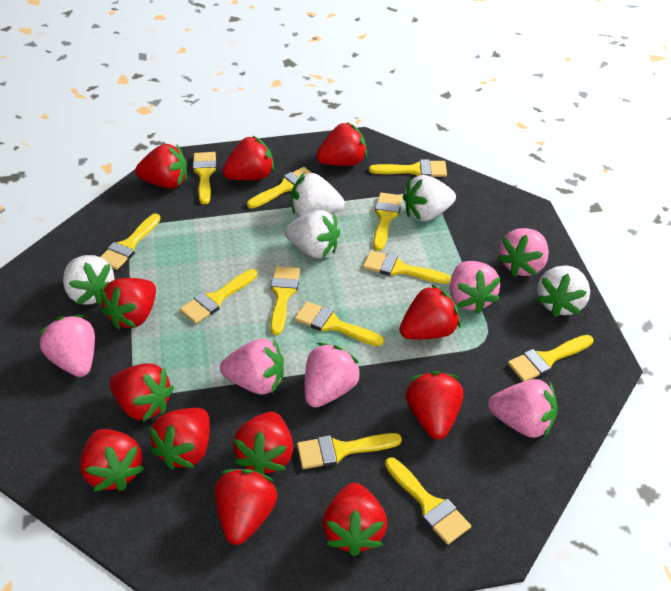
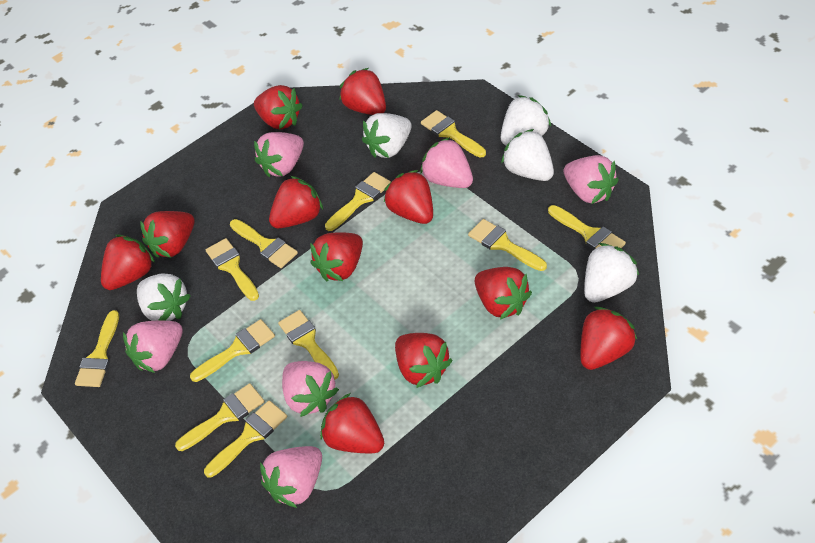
red strawberry: [80,429,145,492] [100,278,156,330] [109,363,174,422] [135,144,187,189] [149,408,210,470] [215,469,277,545] [222,136,274,180] [233,412,293,474] [316,122,367,166] [322,483,387,556] [399,284,461,339] [406,371,463,440] = 12 -> [101,235,155,290] [140,211,195,258] [254,85,303,130] [269,176,323,228] [310,233,363,281] [320,393,384,453] [339,68,386,115] [384,170,433,224] [395,333,453,388] [475,267,532,320] [580,307,637,370] = 11
yellow brush: [100,214,161,270] [180,269,257,324] [193,152,216,205] [247,167,312,209] [270,266,300,335] [295,301,384,346] [297,433,402,469] [363,250,451,284] [369,159,447,177] [373,193,402,251] [385,457,471,545] [508,335,593,382] = 12 -> [75,310,119,387] [175,383,264,451] [190,319,275,382] [204,400,287,477] [206,238,259,301] [230,219,298,268] [278,310,339,379] [325,172,391,231] [421,110,486,158] [468,219,547,271] [548,205,626,250] = 11

